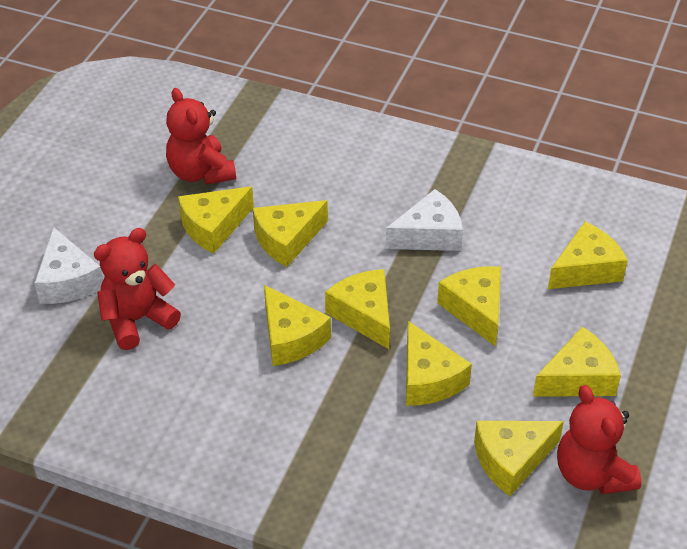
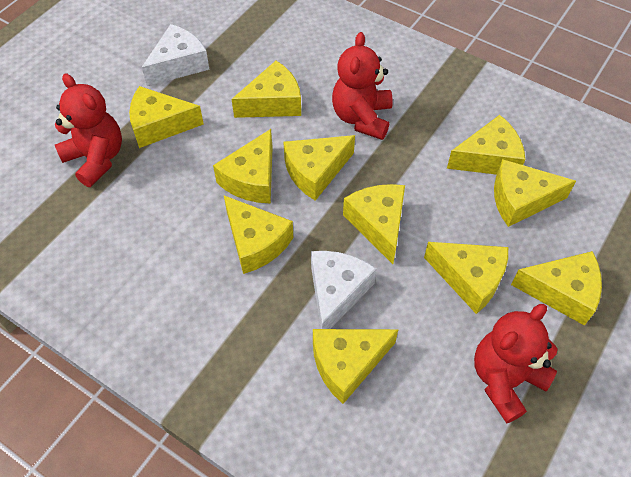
yellow cheese: [178,186,254,253] [253,200,328,267] [264,285,331,366] [325,269,390,349] [406,321,472,406] [437,266,501,347] [474,421,564,496] [533,327,621,397] [548,222,628,289] = 9 -> [129,86,204,148] [213,129,273,203] [224,196,293,274] [232,61,301,118] [283,135,355,201] [313,329,399,404] [343,184,405,264] [424,242,508,314] [447,115,525,175] [494,159,576,227] [511,251,602,326] = 11

